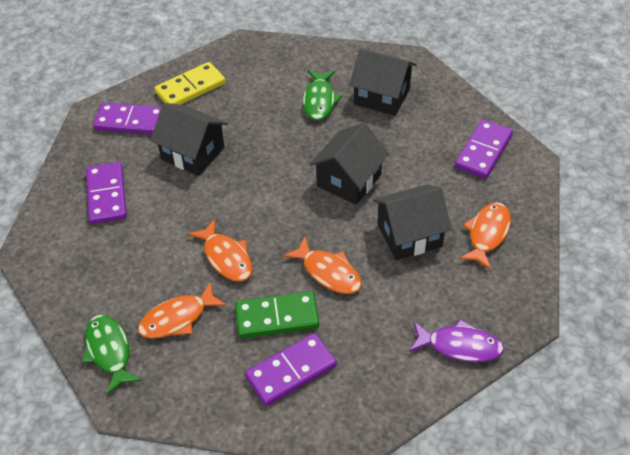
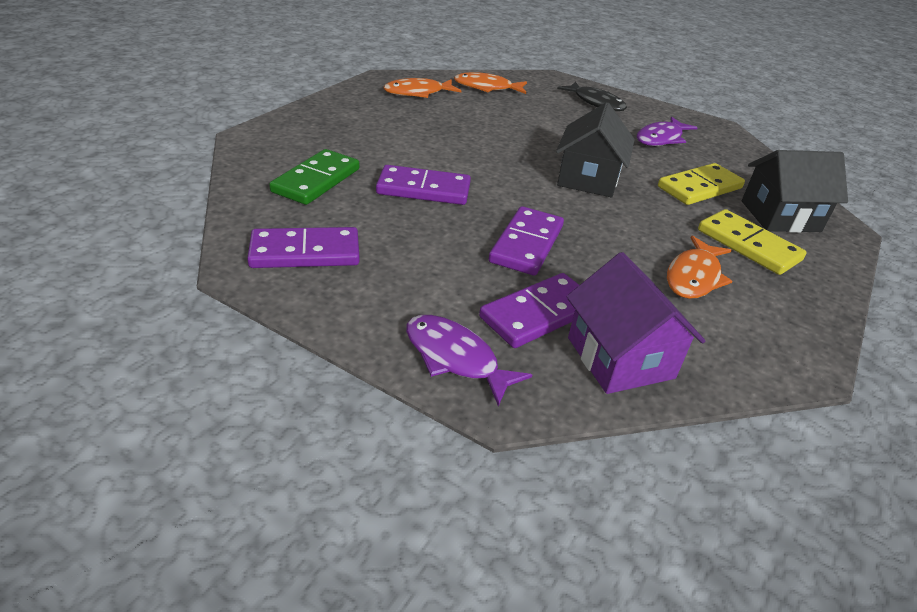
black fish: none = 0 -> [557,81,627,111] = 1
black house: [150,103,228,176] [309,123,389,205] [349,48,417,116] [373,185,452,260] = 4 -> [556,102,635,197] [742,150,848,233] = 2
green fish: [82,315,142,395] [303,70,342,120] = 2 -> none = 0
orange fish: [138,282,227,339] [188,219,252,282] [283,237,362,294] [459,202,511,270] = 4 -> [383,78,461,98] [454,72,527,94] [667,236,732,299] = 3
purple fish: [409,319,504,363] = 1 -> [406,315,532,406] [637,117,697,146] = 2
purple house: none = 0 -> [566,252,705,394] = 1
yellow domino: [154,62,226,105] = 1 -> [658,163,745,205] [698,209,807,275] = 2

